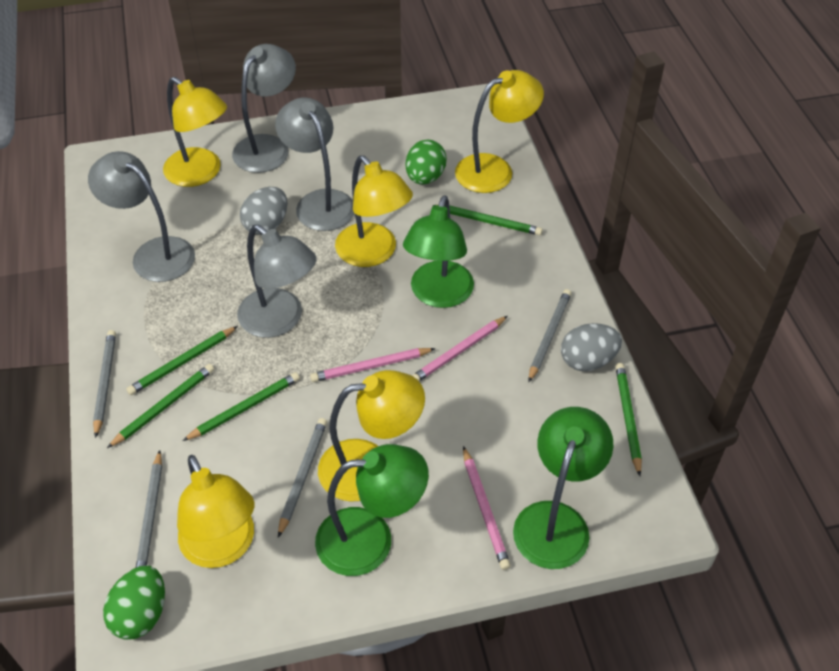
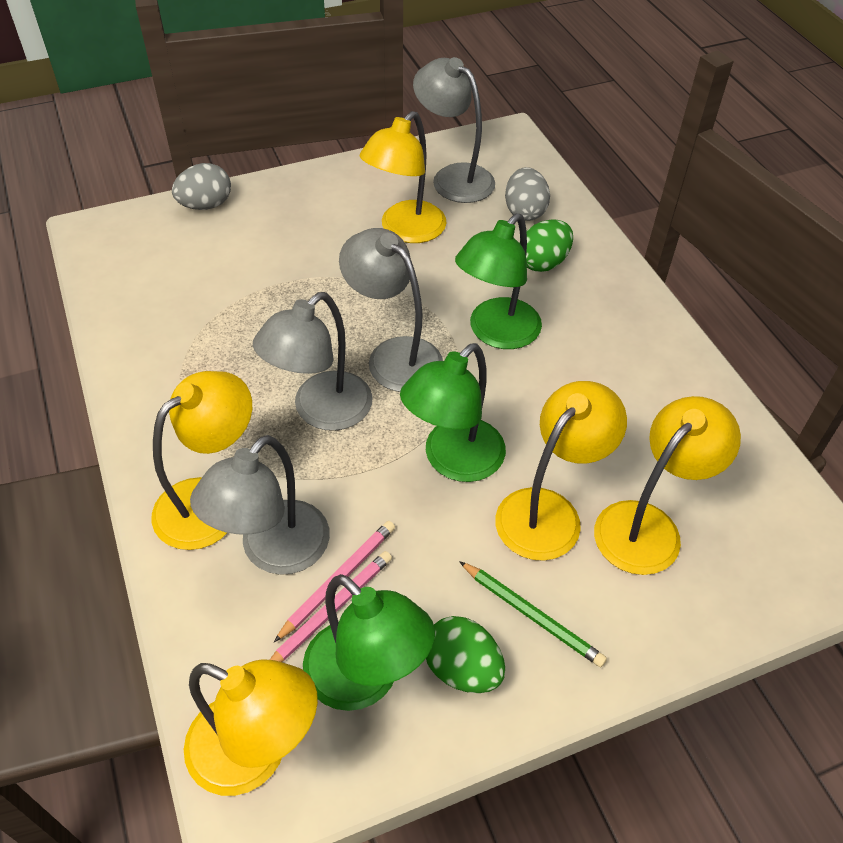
green pencil: [107,364,214,448] [126,326,238,395] [182,372,300,441] [432,205,543,236] [615,363,642,476] = 5 -> [459,561,607,667] = 1
grey pencil: [93,330,116,438] [136,450,162,568] [278,418,327,538] [528,289,571,383] = 4 -> none = 0
pink pencil: [310,348,436,382] [412,316,508,381] [463,446,511,570] = 3 -> [270,551,392,662] [274,521,395,642] = 2

